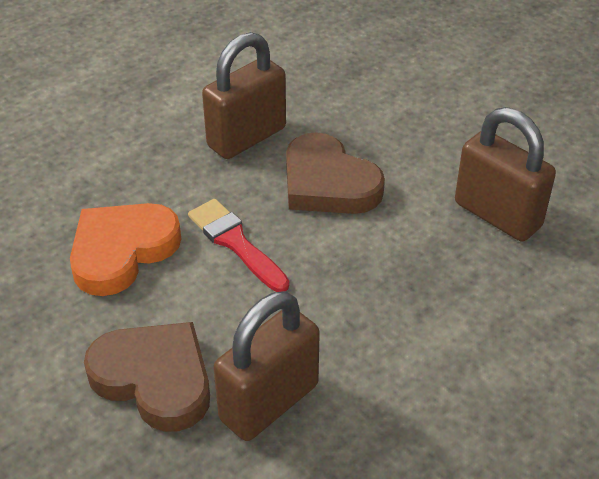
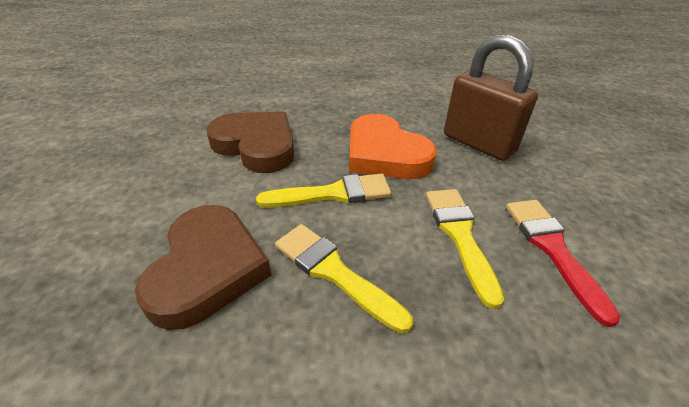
brown padlock: [202,32,286,159] [214,291,320,441] [455,107,556,241] = 3 -> [444,35,538,161] = 1
yellow brush: none = 0 -> [256,174,391,208] [275,224,413,333] [426,189,504,309] = 3

